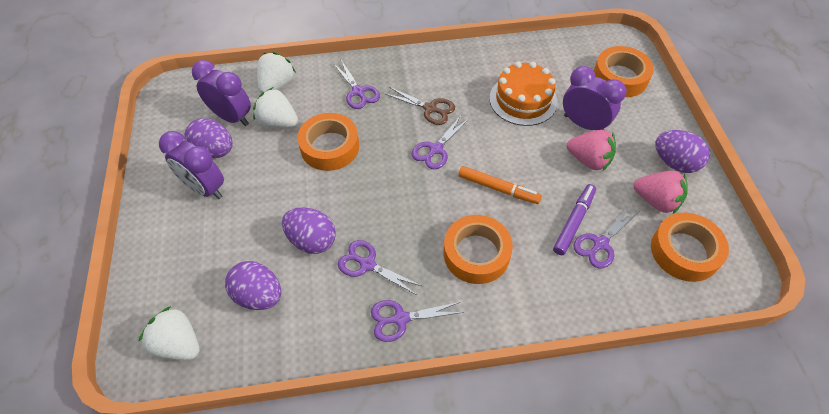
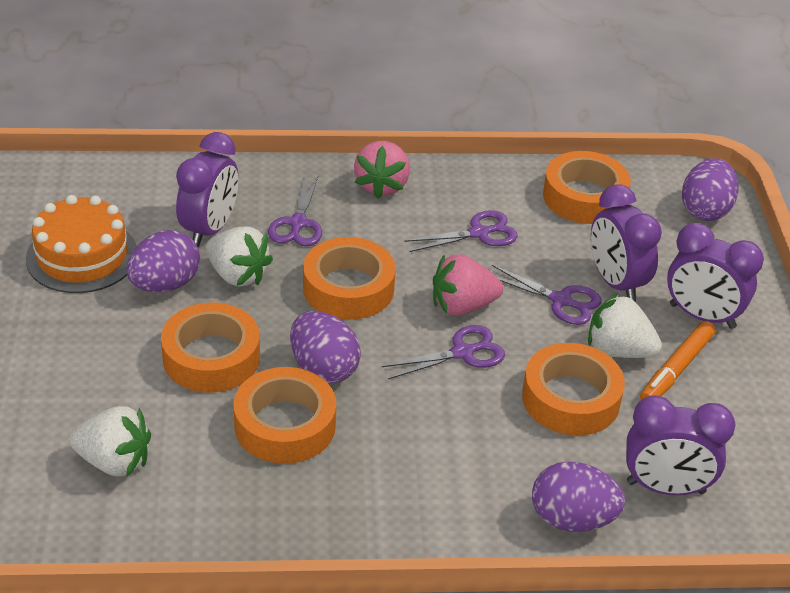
brown scissors: [386,87,455,125] = 1 -> none = 0
orange tape: [297,113,359,171] [444,215,513,284] [594,46,654,97] [651,213,729,282] = 4 -> [161,302,260,393] [233,367,336,464] [303,237,396,320] [522,343,625,436] [543,151,631,224] = 5
purple clock: [159,131,224,199] [192,60,251,126] [563,66,626,130] = 3 -> [176,132,238,247] [591,184,662,302] [626,395,735,495] [667,223,764,329] = 4
purple marker: [553,184,596,255] = 1 -> none = 0
purple scissors: [333,60,380,109] [338,240,422,295] [371,300,464,342] [412,114,470,169] [573,207,638,268] = 5 -> [268,175,322,246] [382,325,505,379] [404,210,518,252] [492,265,602,325] = 4

